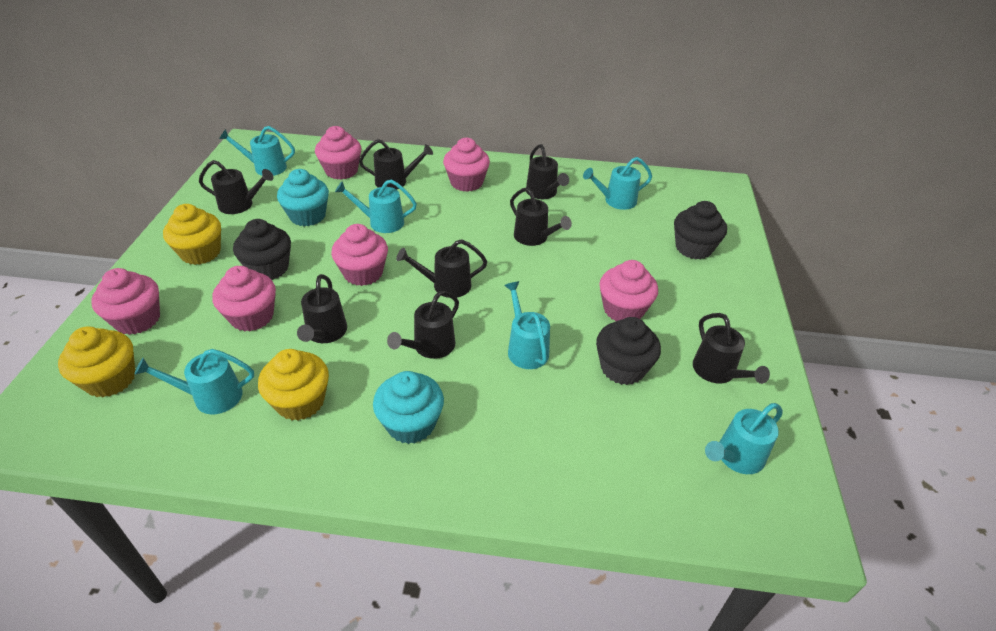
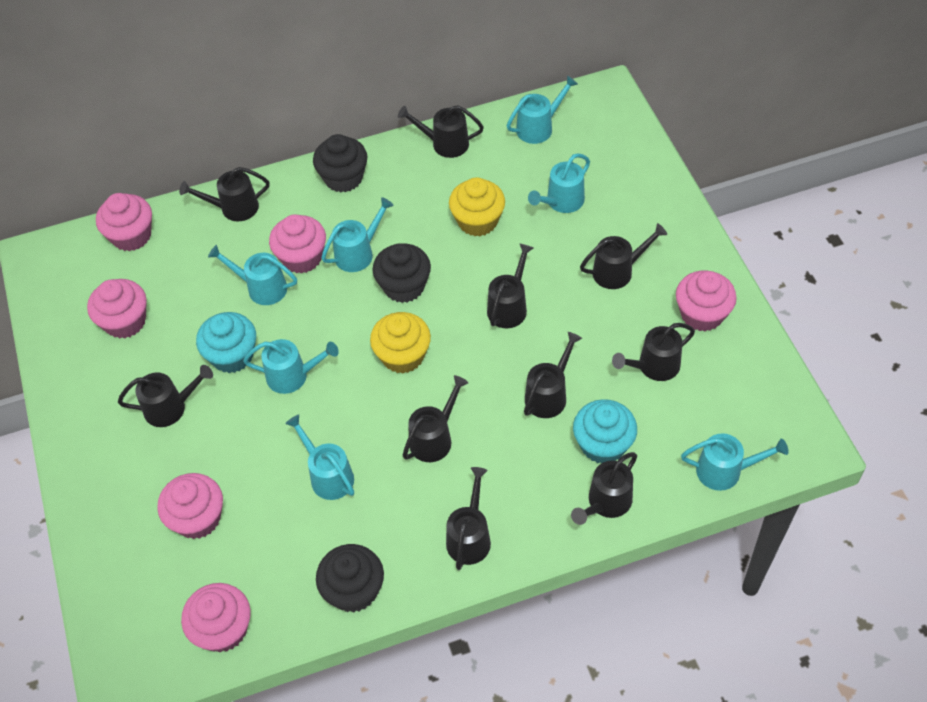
black watering can: [199,160,274,214] [297,274,347,343] [359,139,433,190] [387,291,459,359] [396,239,487,298] [510,187,572,246] [526,144,569,199] [693,313,770,384] = 8 -> [118,365,213,427] [179,167,270,221] [398,105,484,158] [403,375,468,462] [446,467,491,570] [487,243,533,328] [524,332,582,418] [571,452,637,525] [580,223,667,289] [612,323,695,381] = 10
turquoise watering can: [134,349,254,414] [219,126,295,176] [335,180,417,233] [504,281,550,369] [583,157,652,210] [705,403,783,474] = 6 -> [208,245,297,305] [243,339,339,394] [285,414,354,500] [321,197,394,272] [507,75,578,144] [528,153,590,213] [681,433,788,491] = 7
yellow cupcake: [58,327,135,397] [163,204,221,265] [258,349,329,421] = 3 -> [370,312,431,374] [449,177,505,236] = 2

